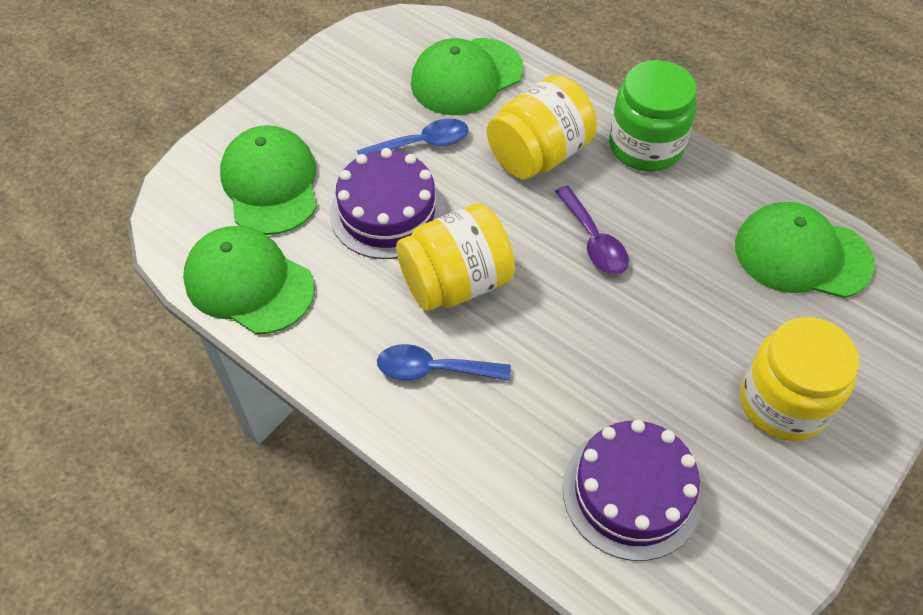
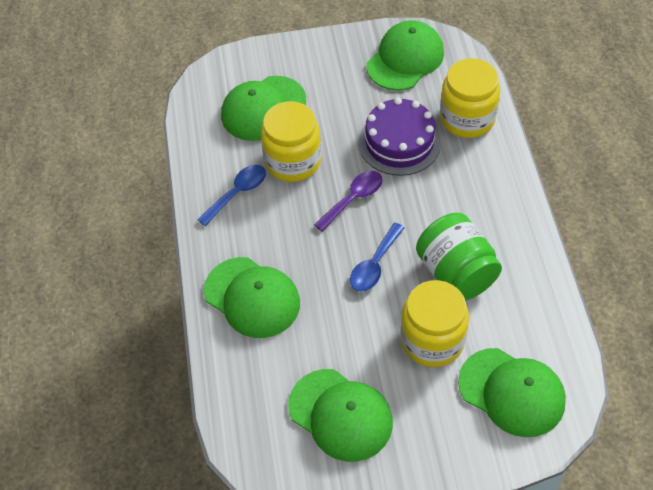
green cap: [183,226,315,334] [220,125,317,235] [411,38,523,115] [735,202,875,298] = 4 -> [204,257,300,338] [221,76,306,141] [288,369,393,462] [366,20,444,91] [458,348,566,437] = 5
purple cake: [330,148,445,259] [563,420,703,561] = 2 -> [359,97,441,176] = 1

